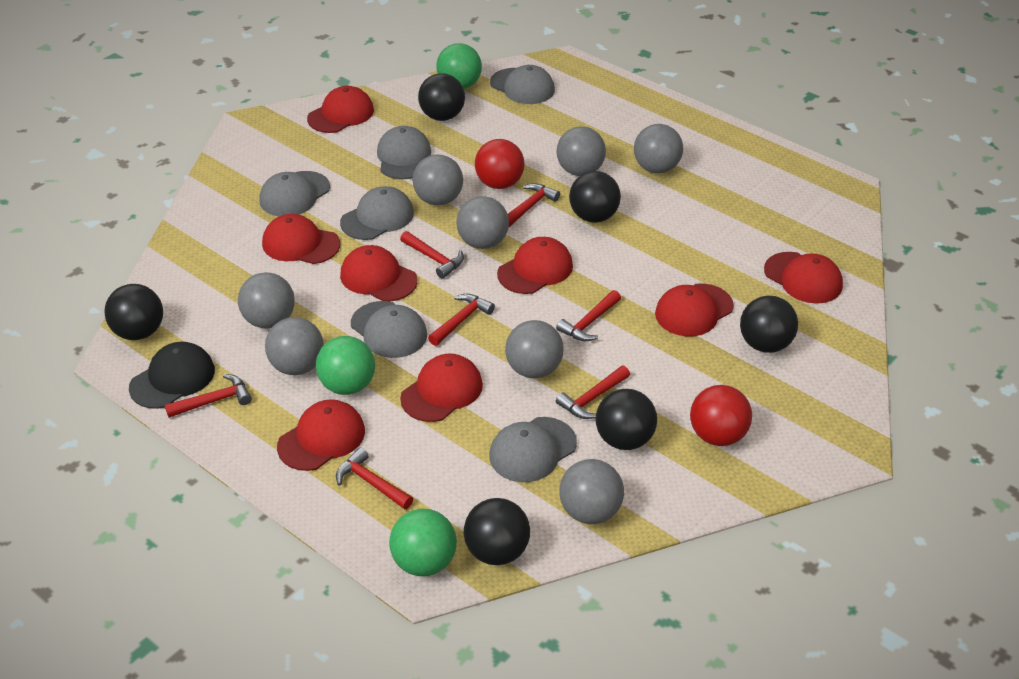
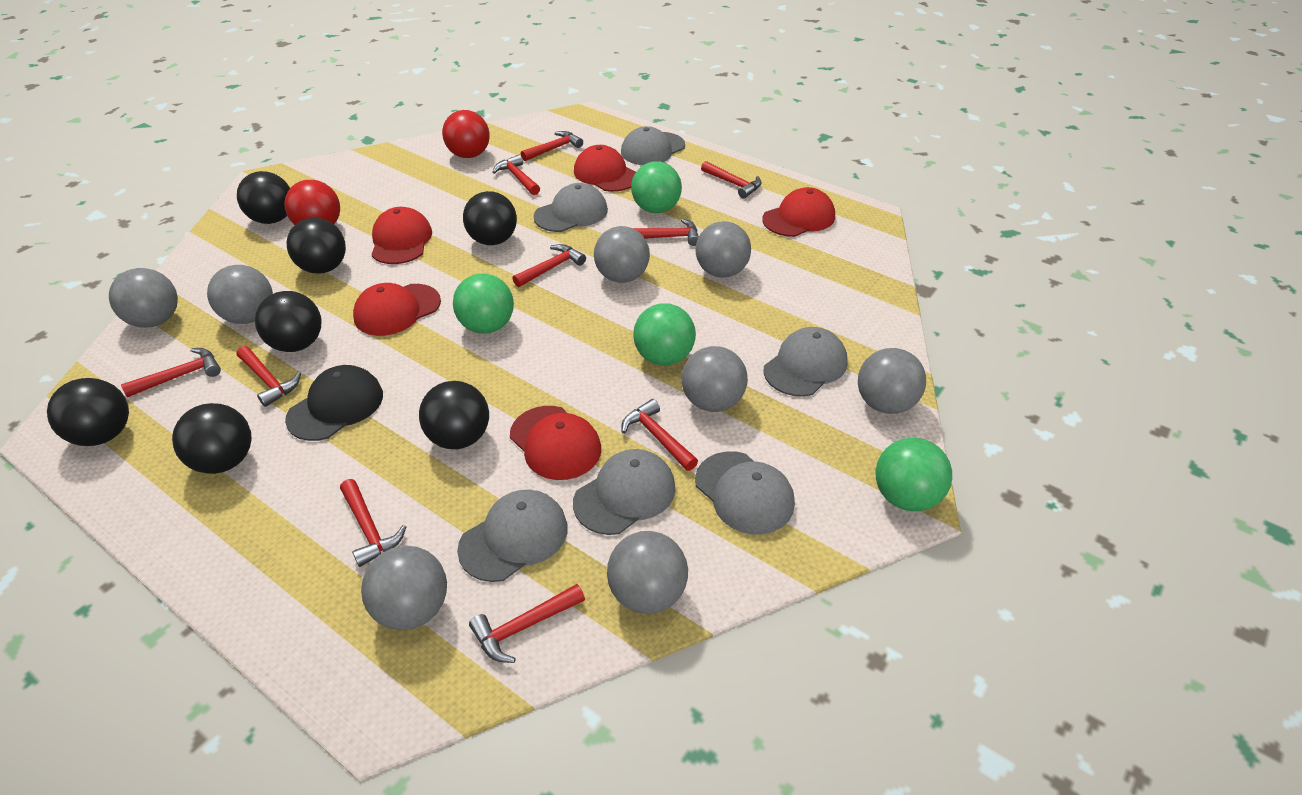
black ball: [104,284,163,340] [418,73,465,121] [464,498,530,565] [569,171,621,223] [595,389,657,450] [740,296,798,353] = 6 -> [47,378,129,446] [172,403,252,474] [237,171,290,224] [255,291,322,352] [287,218,346,274] [419,381,489,449] [463,191,517,245] = 7
green ball: [316,336,375,395] [389,509,457,576] [436,43,482,89] = 3 -> [453,274,514,334] [631,161,682,213] [633,303,696,366] [876,438,952,511] = 4
red cap: [262,214,340,264] [277,399,365,471] [307,86,374,133] [340,245,417,301] [400,354,483,422] [497,237,573,294] [655,283,734,336] [764,252,843,304] = 8 -> [353,283,441,336] [371,207,432,264] [510,406,601,480] [574,145,636,192] [762,187,835,237] = 5
red hammer: [165,374,252,418] [336,447,413,509] [400,231,464,279] [428,294,495,346] [508,183,560,227] [556,290,621,341] [556,366,630,419] = 7 -> [121,348,221,397] [237,346,301,407] [340,479,406,567] [469,584,585,663] [492,155,540,195] [512,244,586,287] [521,131,583,161] [622,399,698,471] [633,219,699,246] [701,161,762,199] = 10

